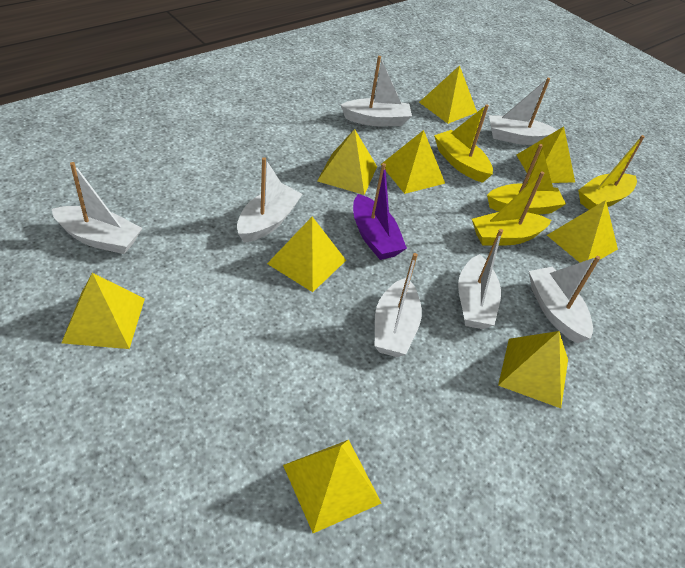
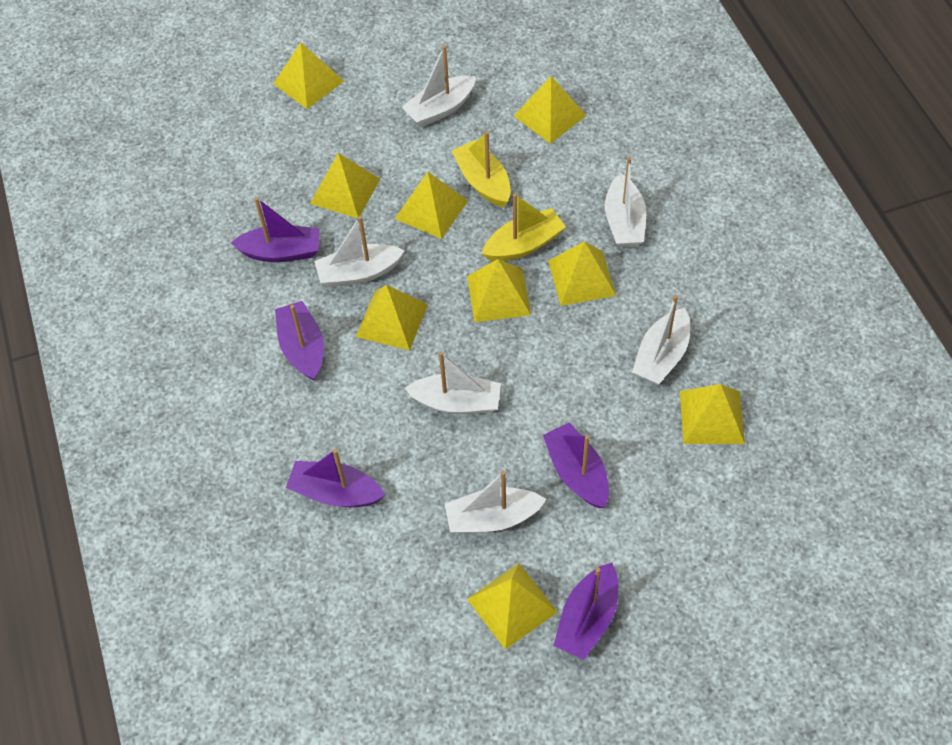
purple boat: [353,163,407,260] = 1 -> [231,197,319,262] [275,301,324,381] [286,449,385,507] [543,423,609,508] [553,563,618,660] = 5
white boat: [52,162,142,254] [237,157,302,243] [341,56,412,126] [375,253,422,357] [458,229,503,329] [489,78,557,145] [529,256,600,343] = 7 -> [314,216,405,287] [402,45,476,127] [404,351,501,414] [445,471,546,533] [605,157,646,247] [632,295,690,385] = 6
yellow boat: [434,104,493,183] [472,171,551,245] [487,144,566,215] [578,135,645,210] = 4 -> [452,131,511,208] [482,193,566,261] = 2

